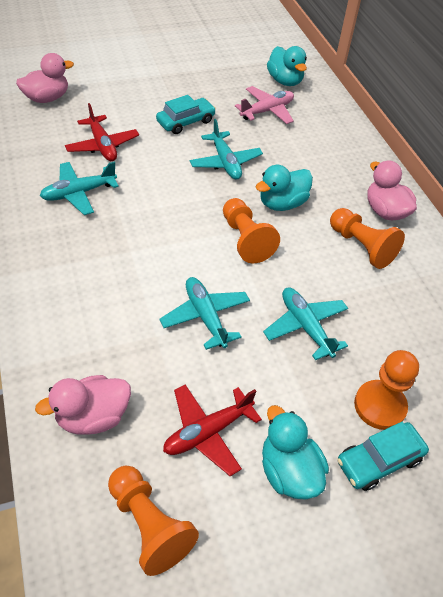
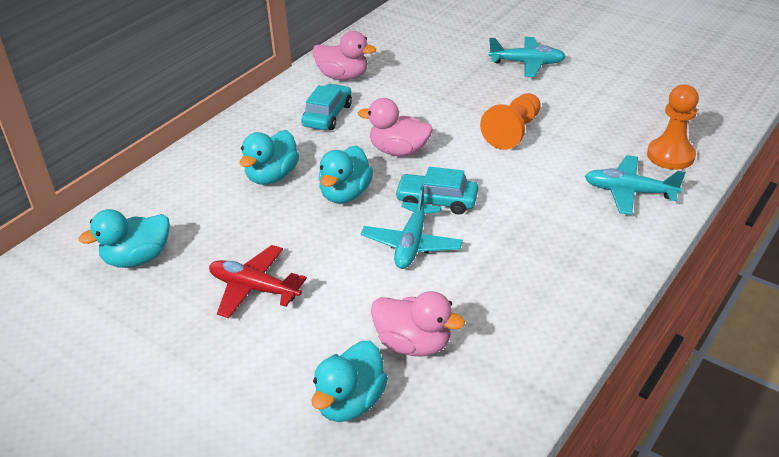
orange pawn: [108,466,199,576] [223,198,280,264] [330,208,405,269] [354,350,419,430] = 4 -> [480,93,541,150] [647,84,699,170] = 2
pink plane: [235,86,294,124] = 1 -> none = 0
red plane: [65,103,139,161] [163,384,262,476] = 2 -> [209,245,307,318] = 1
turquoise duck: [256,165,313,211] [262,405,329,500] [267,46,307,86] = 3 -> [79,209,170,268] [240,130,299,185] [312,341,388,422] [318,145,373,204] = 4
turquoise plane: [40,162,119,215] [159,277,250,350] [190,119,263,180] [263,287,348,360] = 4 -> [361,186,463,269] [488,37,566,77] [585,155,686,215] = 3

